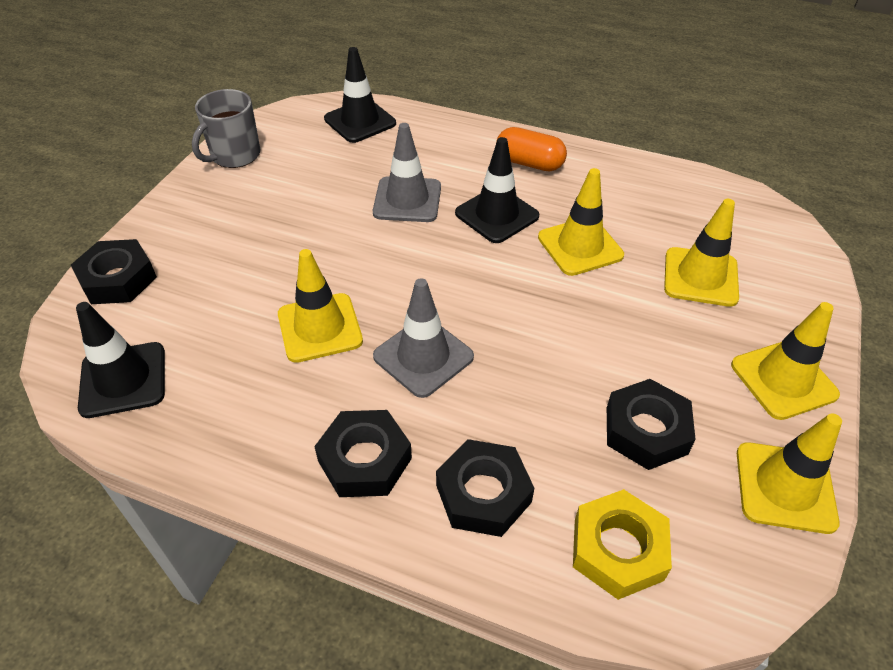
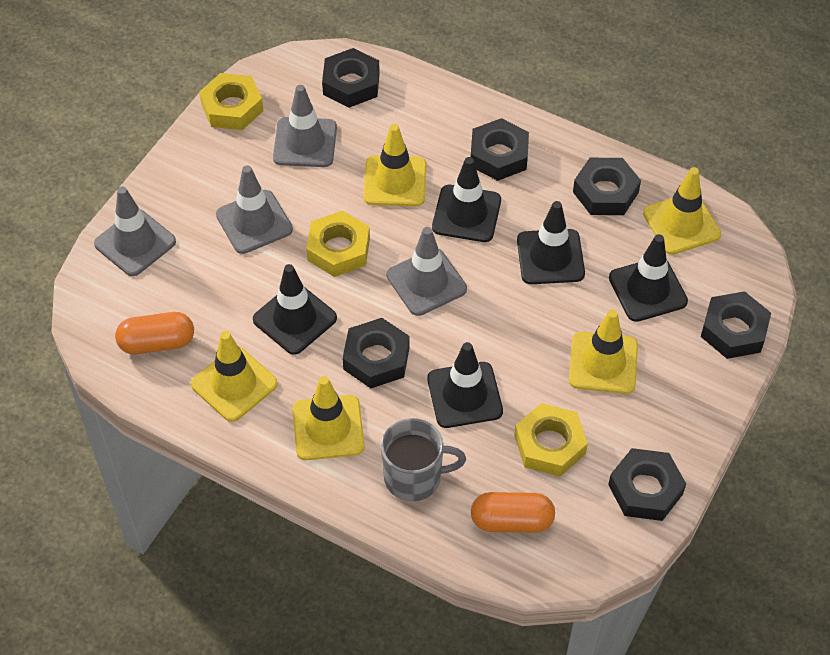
black nut: [71,239,157,304] [314,410,412,497] [436,439,534,537] [607,379,696,470] = 4 -> [322,48,380,108] [342,318,410,388] [471,118,529,181] [573,158,641,215] [608,448,686,521] [701,291,771,359] = 6
black traffic cone: [76,302,165,418] [324,47,396,143] [455,137,539,243] = 3 -> [253,264,337,355] [427,342,503,428] [432,157,501,242] [517,201,585,284] [609,234,688,322] = 5
grey traffic cone: [373,123,441,222] [373,278,474,398] = 2 -> [94,187,176,276] [216,165,293,254] [273,85,337,167] [387,227,467,316] = 4
orange capsule: [496,127,567,171] = 1 -> [115,312,194,354] [471,492,555,533] = 2
yellow nut: [573,489,672,600] = 1 -> [199,73,263,130] [306,211,370,277] [514,403,588,477] = 3

